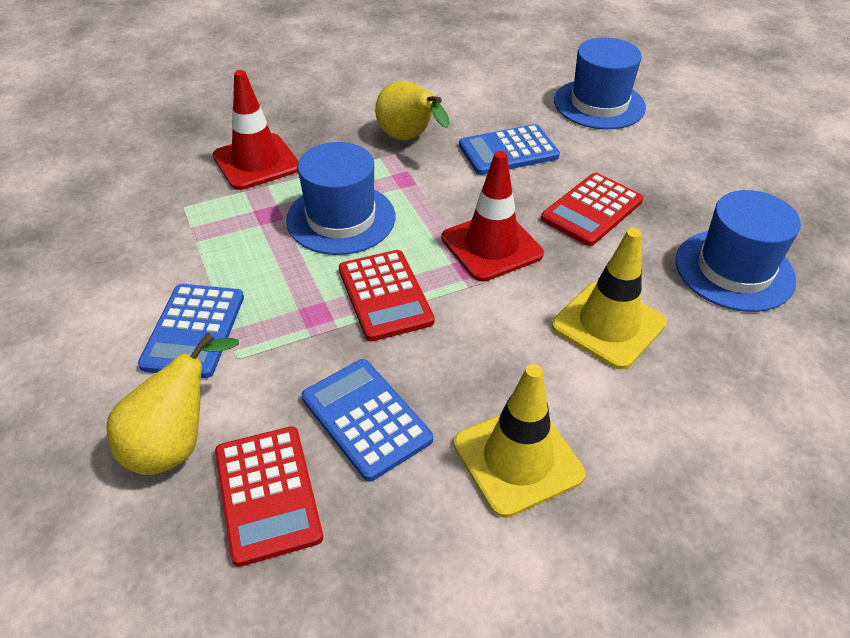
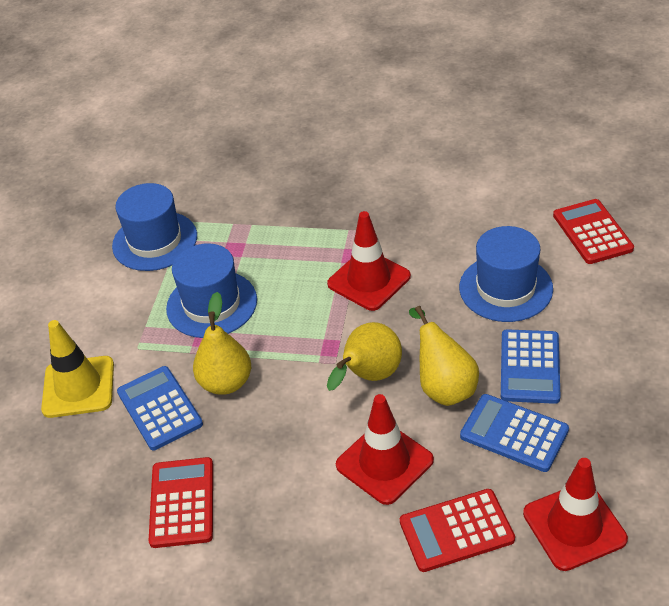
red traffic cone: [213,70,299,190] [441,151,544,281] = 2 -> [327,211,411,311] [336,394,434,505] [523,458,628,571] = 3
yellow pear: [106,332,239,475] [375,81,450,140] = 2 -> [193,292,251,395] [327,322,402,391] [409,306,479,406] = 3
yellow traffic cone: [454,364,585,518] [552,228,667,370] = 2 -> [41,320,114,418] = 1

